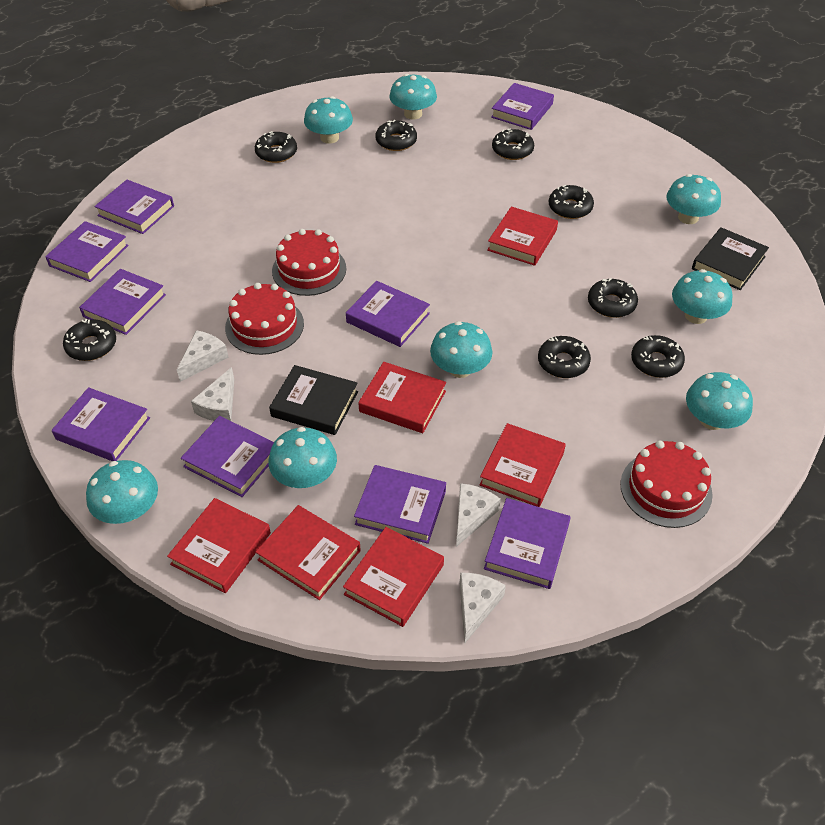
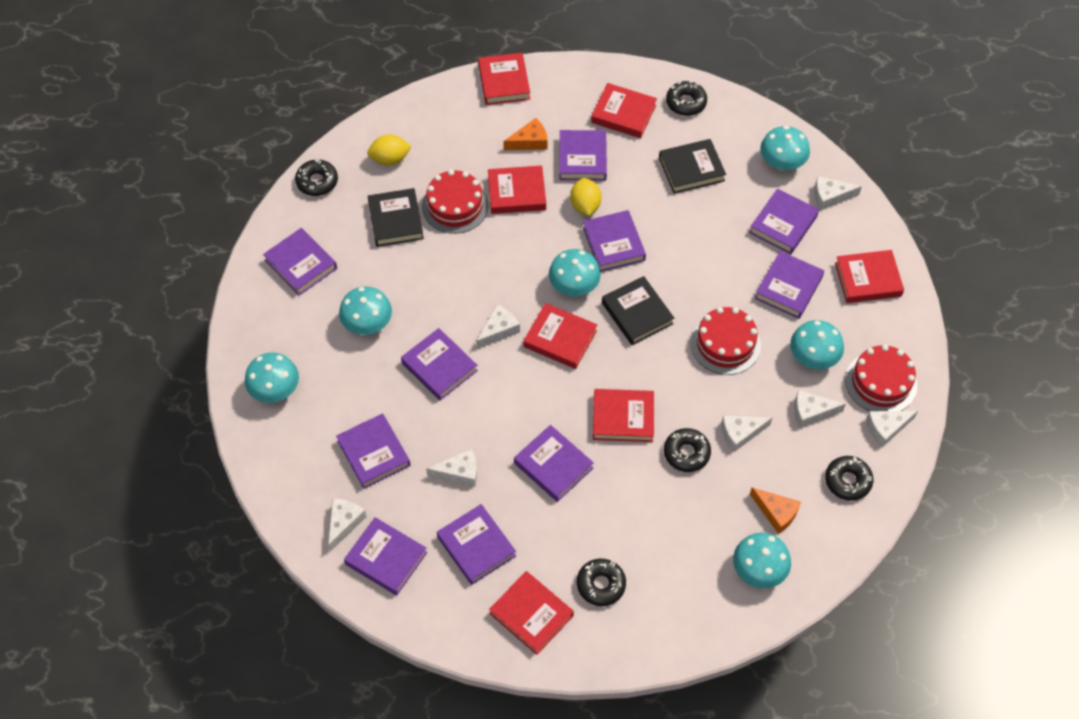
black book: [269,365,358,435] [692,227,769,290] = 2 -> [368,188,424,247] [602,276,674,345] [659,139,726,194] = 3
black donut: [63,319,116,361] [255,131,297,163] [375,120,417,151] [492,129,534,160] [538,336,591,378] [549,185,594,219] [588,278,638,318] [631,335,685,378] = 8 -> [295,159,338,196] [577,559,626,606] [664,428,711,472] [666,81,707,116] [825,456,873,501] = 5
orange cheese: none = 0 -> [504,118,548,150] [750,488,801,534] = 2
purple book: [45,221,129,282] [52,387,150,461] [79,269,166,335] [94,180,174,234] [181,416,274,497] [346,281,430,347] [354,465,446,544] [484,498,571,589] [491,83,554,130] = 9 -> [263,228,337,296] [336,413,410,489] [344,517,427,595] [401,328,478,401] [437,504,516,585] [514,425,594,502] [559,130,607,181] [583,210,646,272] [749,189,819,254] [755,251,824,319] = 10
red book: [167,498,271,593] [255,505,361,600] [343,527,444,627] [358,362,446,433] [479,423,566,507] [487,206,558,266] = 6 -> [478,53,530,105] [488,165,546,214] [489,571,574,655] [524,303,597,369] [591,83,657,138] [593,389,654,442] [835,250,904,303] = 7
turquoise mushroom: [86,460,158,524] [268,427,337,488] [304,96,353,144] [389,74,437,120] [430,321,492,378] [666,174,721,224] [672,269,733,324] [686,372,753,430] = 8 -> [245,353,299,403] [339,286,392,335] [549,249,601,296] [733,533,791,588] [760,126,810,171] [790,320,844,369] = 6
white cheese: [177,330,228,382] [191,367,234,421] [456,483,501,547] [460,573,506,643] = 4 -> [328,498,367,552] [426,449,477,487] [476,304,520,349] [722,415,772,452] [794,390,846,428] [814,176,862,210] [866,411,918,447] = 7
yellow lemon: none = 0 -> [367,134,412,166] [570,178,602,216] = 2

